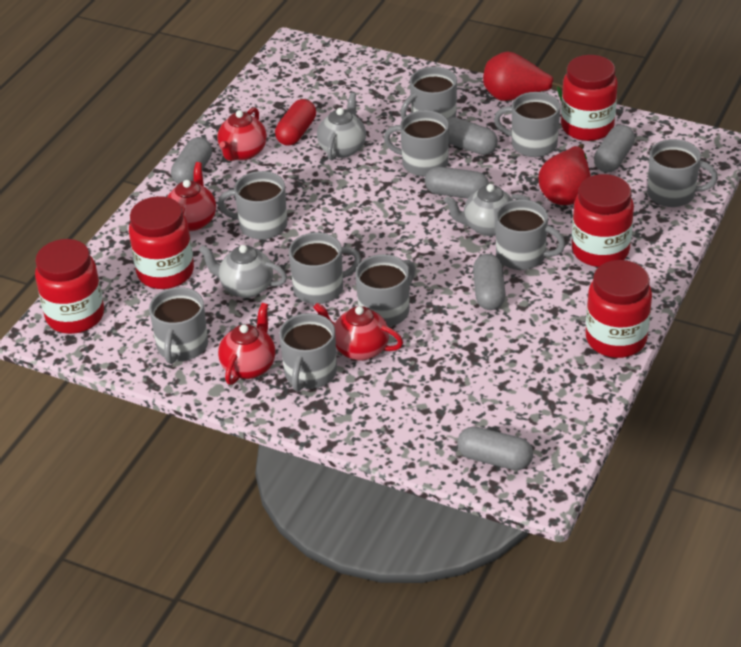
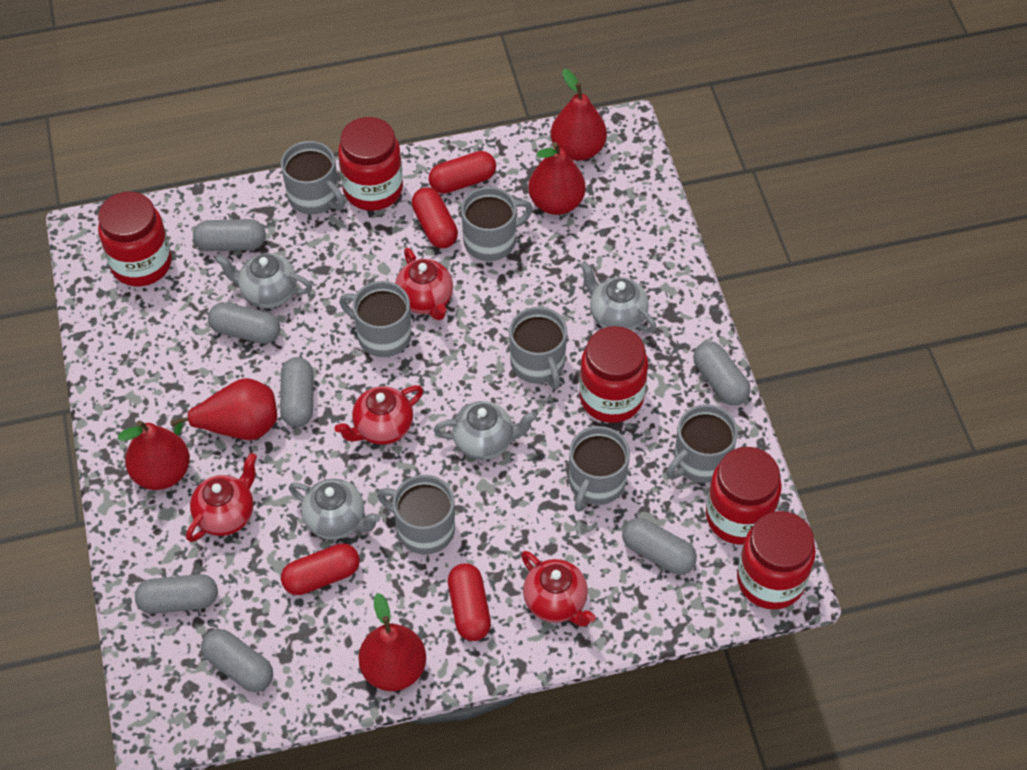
grey capsule: [171,137,212,184] [425,167,489,199] [447,117,498,155] [457,427,533,470] [473,254,506,310] [594,125,635,172] = 6 -> [135,574,218,614] [193,219,266,251] [201,629,273,692] [208,302,280,344] [280,357,313,427] [622,518,697,575] [693,341,751,405] = 7
grey mug: [149,287,208,364] [218,171,287,240] [279,313,337,392] [289,233,361,304] [355,254,416,327] [384,110,449,176] [400,67,457,119] [494,92,560,157] [496,200,565,270] [647,139,718,207] = 10 -> [281,141,345,214] [339,281,412,357] [377,475,455,555] [461,187,533,261] [509,307,567,389] [569,426,630,512] [666,404,738,483] = 7
grey teapot: [199,245,287,298] [317,93,366,160] [444,184,530,236] = 3 -> [215,253,312,309] [289,478,380,540] [433,401,537,460] [580,261,657,333] = 4
red capsule: [275,99,316,146] = 1 -> [281,543,360,595] [412,188,458,248] [429,151,496,194] [448,563,491,641] = 4
red pear: [483,51,563,102] [538,144,591,205] = 2 -> [118,420,190,490] [171,378,277,440] [358,593,426,691] [528,142,585,215] [551,69,607,161] = 5

